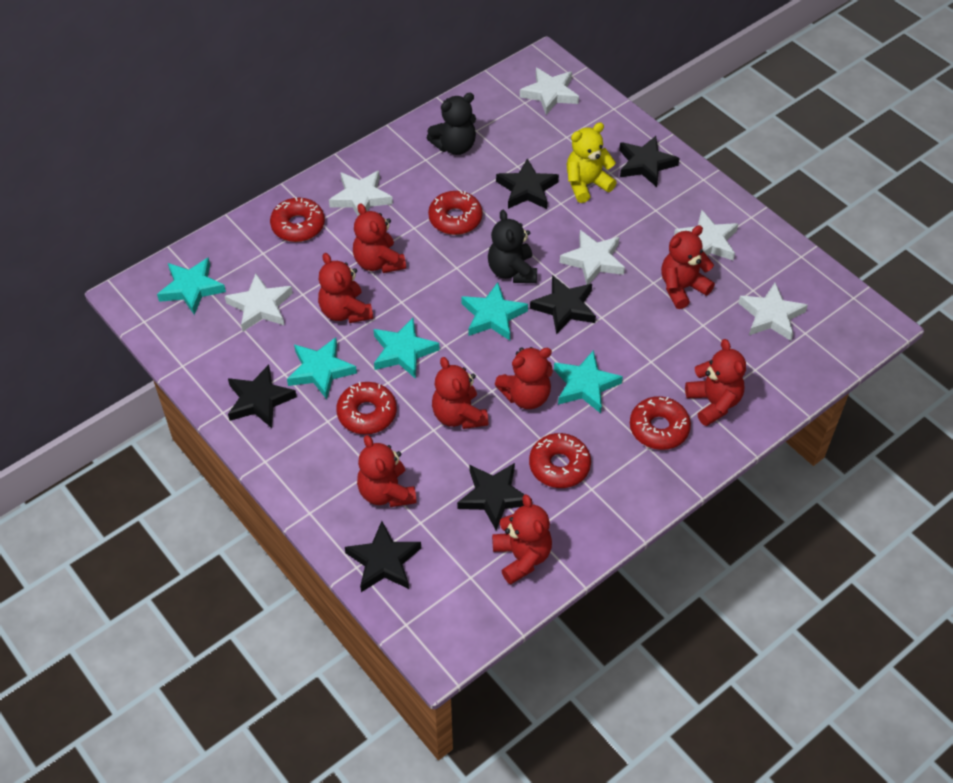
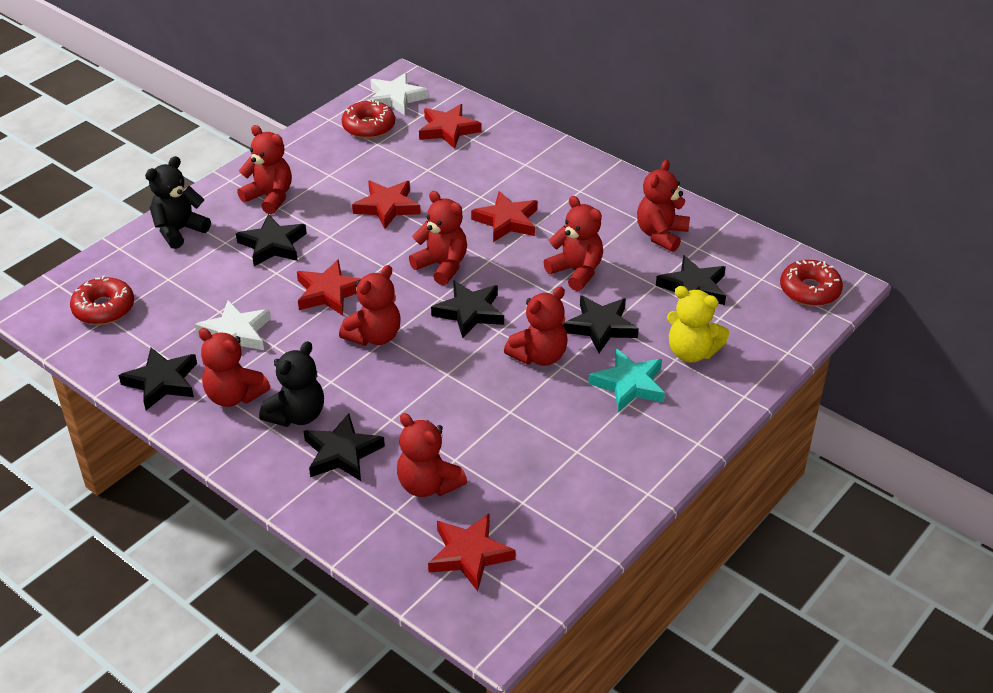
red donut: [270,197,325,242] [336,382,397,434] [428,190,483,235] [529,433,591,488] [630,396,691,450] = 5 -> [70,276,134,325] [342,99,395,139] [780,260,843,306] = 3
red star: none = 0 -> [297,259,362,316] [352,180,421,229] [419,104,481,149] [428,513,516,591] [471,191,538,242] = 5
turquoise star: [157,257,226,315] [287,337,357,399] [373,318,440,379] [461,282,528,340] [554,350,623,413] = 5 -> [588,348,665,412] = 1
white star: [225,273,293,331] [329,171,393,216] [520,68,579,115] [560,230,625,285] [674,210,738,260] [738,283,808,341] = 6 -> [195,300,271,350] [369,73,428,115] = 2

